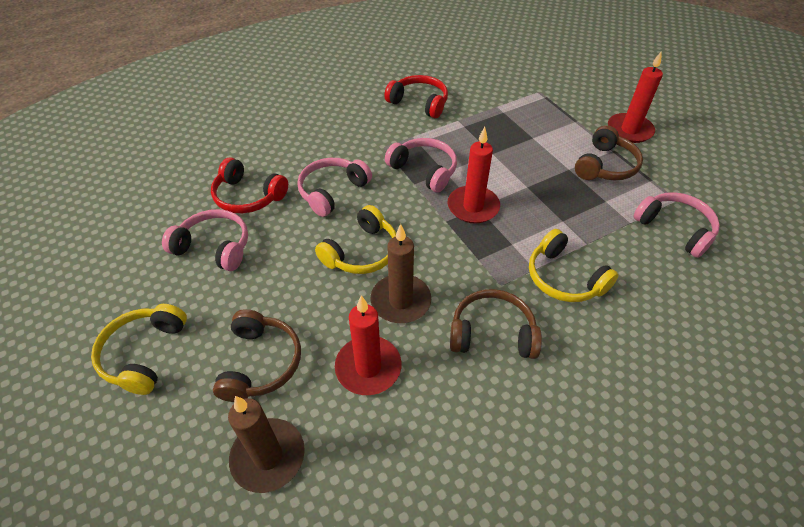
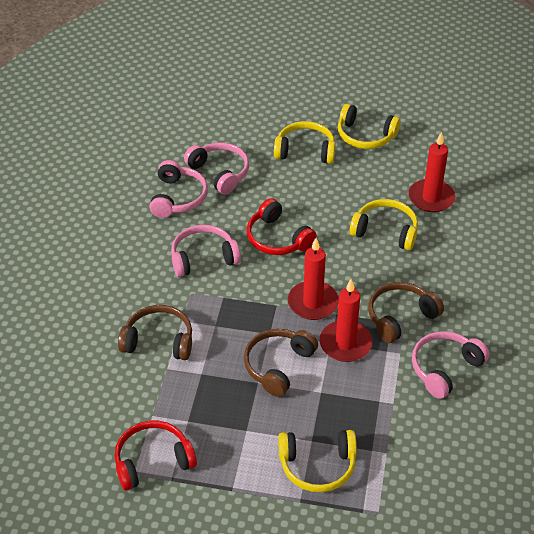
brown candle: [228,396,305,493] [371,224,431,323] = 2 -> none = 0
yellow headphones: [91,304,187,395] [315,205,396,274] [529,229,618,302] = 3 -> [274,121,336,164] [278,430,357,492] [338,104,401,149] [350,199,418,251] = 4

